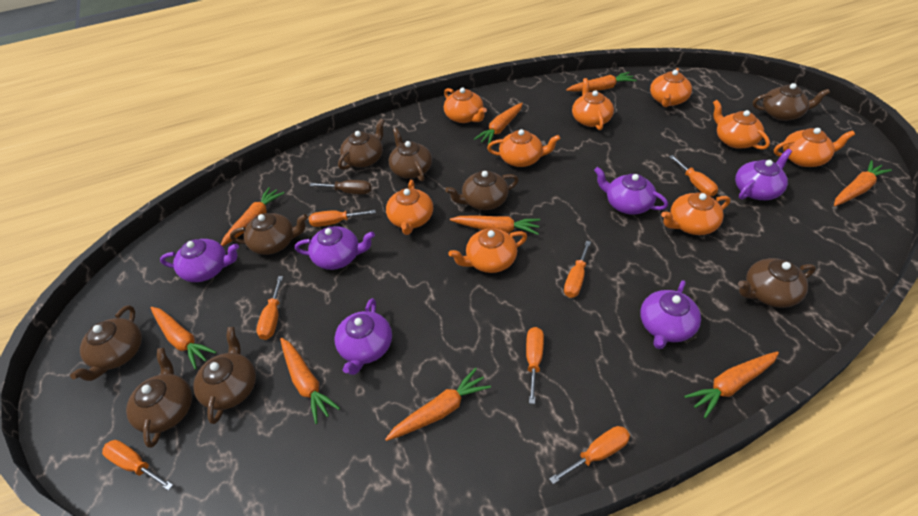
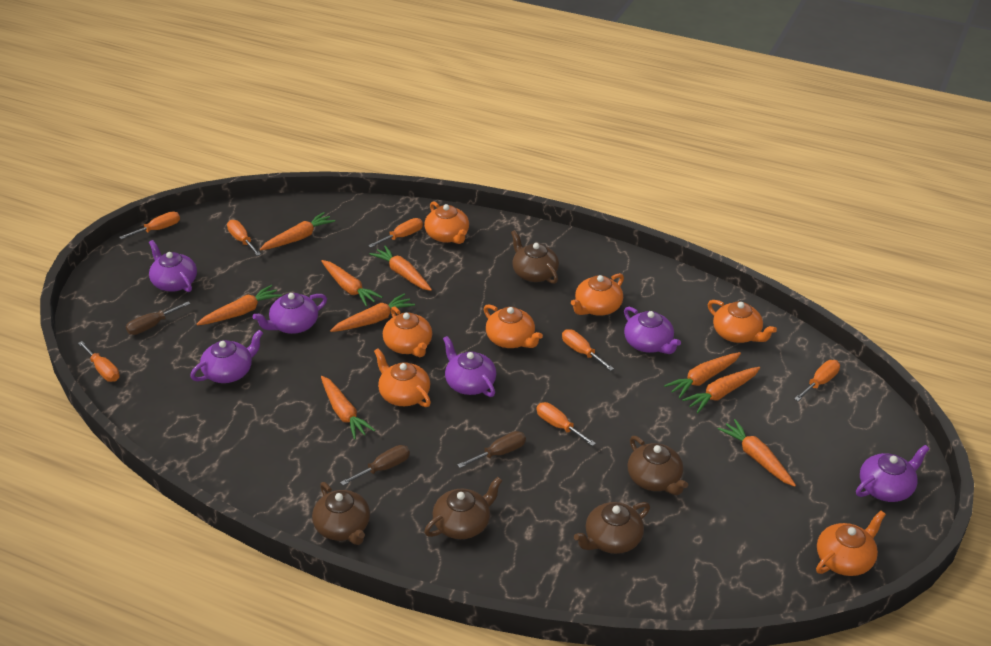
brown screwdriver: [309,180,371,194] = 1 -> [126,301,190,335] [340,445,410,486] [457,431,526,468] = 3
brown teapot: [70,305,142,381] [126,348,192,448] [193,327,256,424] [230,213,308,255] [338,119,385,170] [389,128,432,182] [445,170,519,210] [738,258,816,308] [753,83,830,121] = 9 -> [312,482,370,545] [424,477,502,539] [511,230,559,284] [574,502,650,554] [627,436,688,495] = 5
orange teapot: [386,180,433,235] [444,88,487,123] [449,228,527,273] [487,129,561,167] [572,78,614,130] [650,68,692,107] [661,192,730,235] [713,100,770,150] [774,128,855,167] = 9 -> [374,348,431,407] [383,306,432,357] [424,201,469,244] [483,304,543,348] [571,273,624,316] [708,300,777,343] [816,511,886,576] = 7

